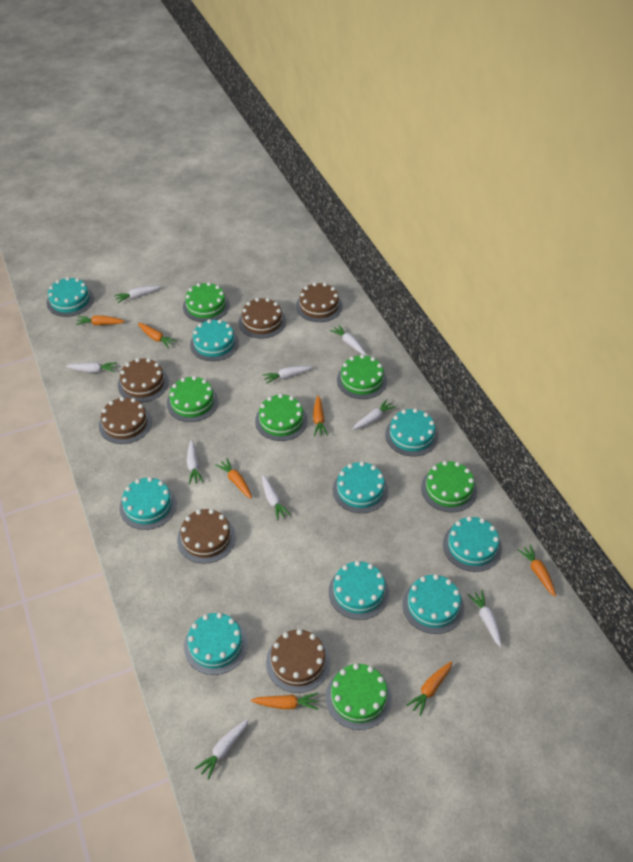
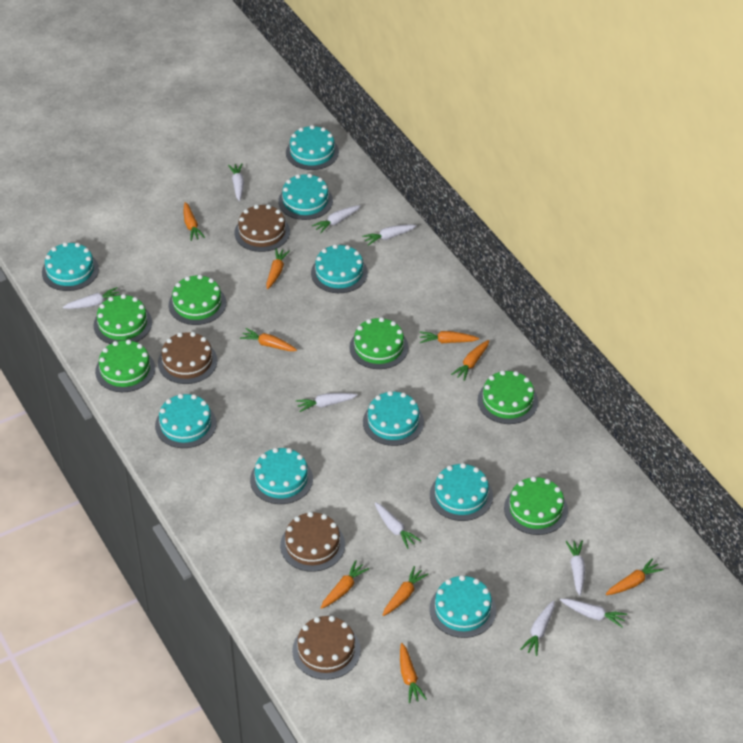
brown cake: [99,397,152,444] [118,358,169,402] [177,509,236,564] [239,298,286,339] [266,629,331,693] [296,283,342,322] = 6 -> [158,332,217,384] [234,204,290,252] [280,512,345,572] [292,616,361,680] = 4
orange carrot: [76,315,125,325] [138,323,177,348] [215,458,252,499] [251,693,318,710] [313,395,328,436] [406,661,452,716] [517,544,556,597] = 7 -> [184,202,205,241] [240,328,297,351] [266,248,290,289] [321,560,369,609] [383,566,428,616] [400,643,427,703] [419,331,479,344] [451,340,489,381] [606,558,664,595] = 9

